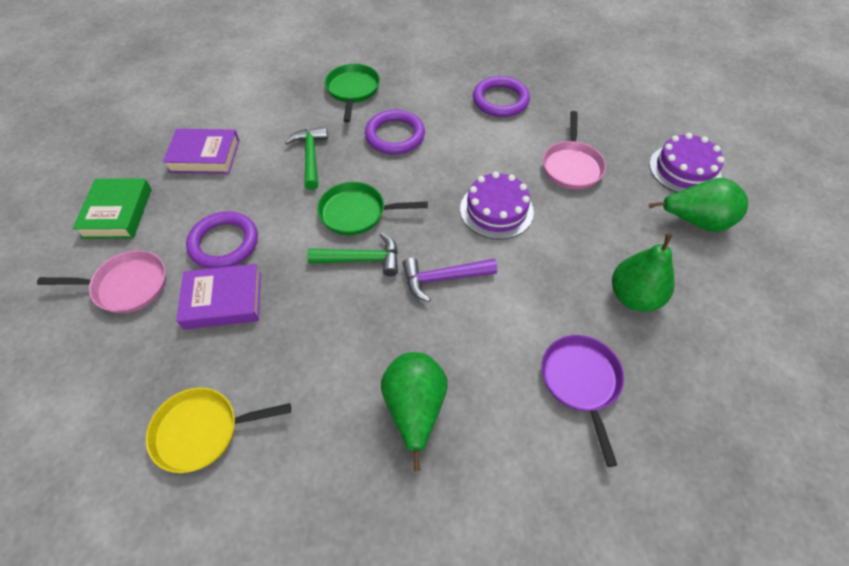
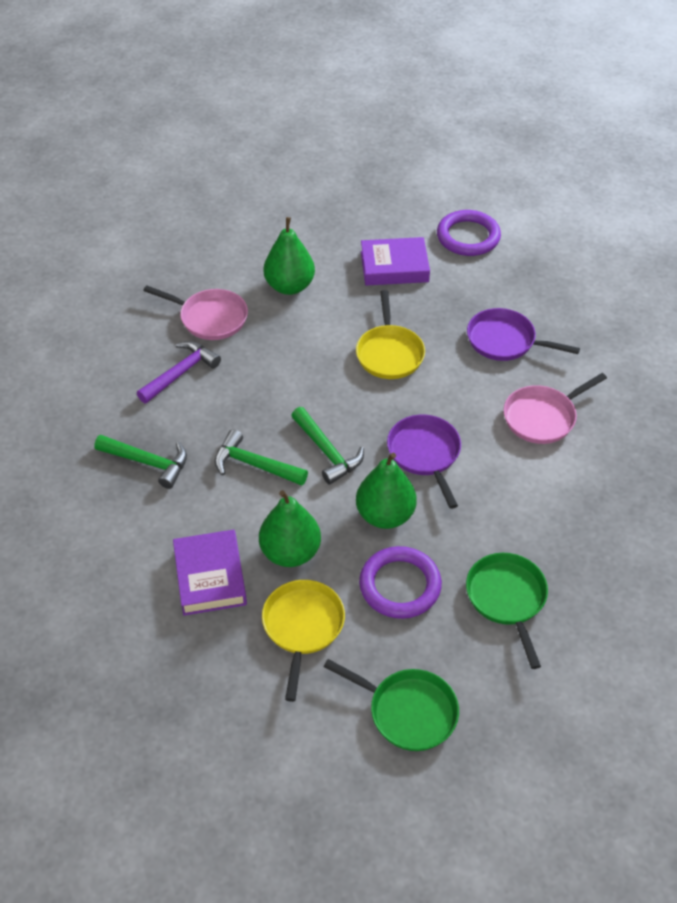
green book: [72,178,152,239] = 1 -> none = 0
green hammer: [285,127,328,190] [307,232,398,276] = 2 -> [94,435,187,489] [215,429,308,486] [291,407,364,485] = 3
purple cake: [460,172,534,240] [649,133,724,193] = 2 -> none = 0
purple pan: [542,335,624,467] = 1 -> [387,415,461,509] [467,308,580,361] = 2
purple ring: [186,211,258,269] [365,110,425,154] [473,76,530,117] = 3 -> [359,546,442,619] [437,210,501,256] = 2
yellow pan: [146,387,291,473] = 1 -> [262,580,345,702] [356,290,425,379] = 2

